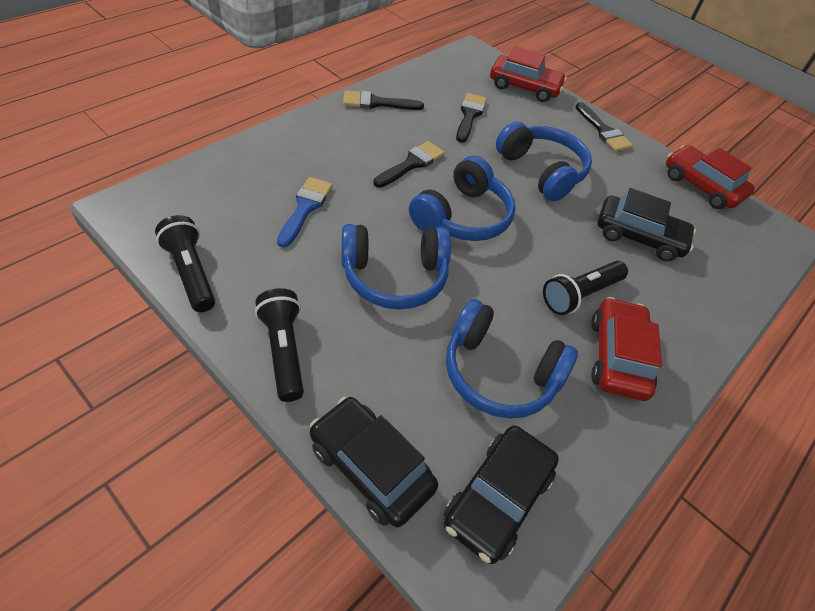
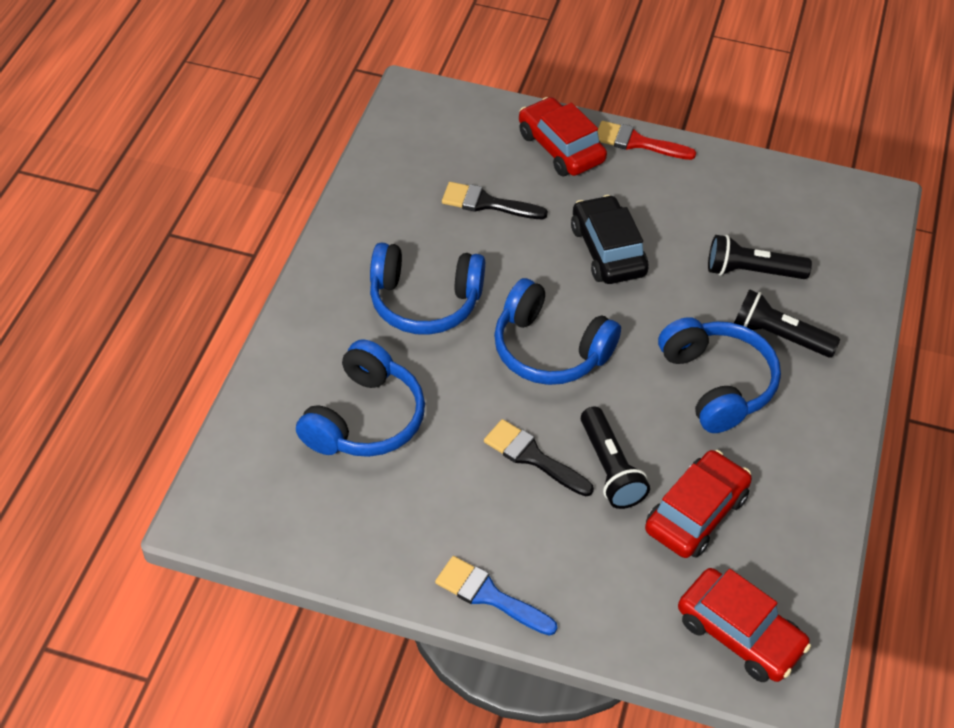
black brush: [343,90,424,110] [373,141,445,188] [456,93,487,143] [576,102,633,151] = 4 -> [442,182,548,219] [484,419,594,496] = 2
black car: [310,397,438,527] [444,425,559,564] [597,188,696,261] = 3 -> [571,195,648,284] = 1
red brush: none = 0 -> [597,121,696,160] = 1

